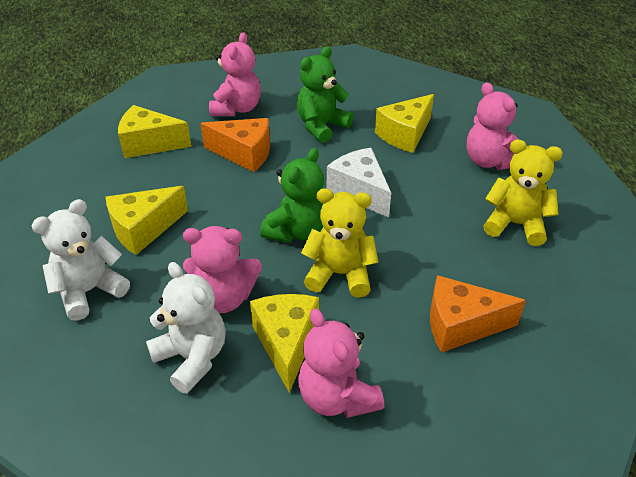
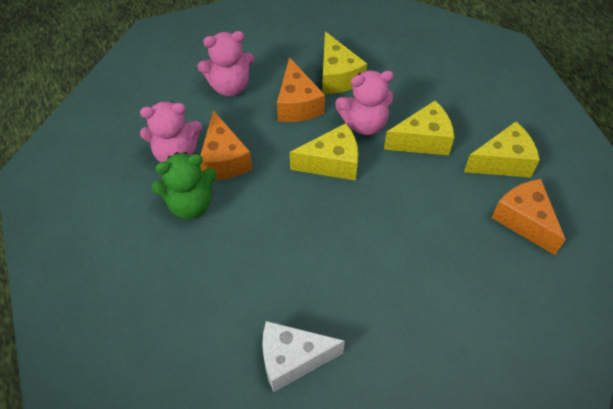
green teddy bear: [260,148,324,243] [297,47,354,143] = 2 -> [152,152,216,219] = 1
orange cheese: [200,118,270,172] [430,275,526,353] = 2 -> [200,110,252,180] [277,57,325,122] [491,179,566,255] = 3
pink teddy bear: [183,226,262,313] [209,32,261,116] [298,309,384,418] [467,82,520,170] = 4 -> [140,101,202,162] [198,31,254,96] [335,70,394,135] = 3
white teddy bear: [32,199,130,321] [146,262,226,394] = 2 -> none = 0
yellow teddy bear: [301,188,379,298] [483,140,563,246] = 2 -> none = 0

